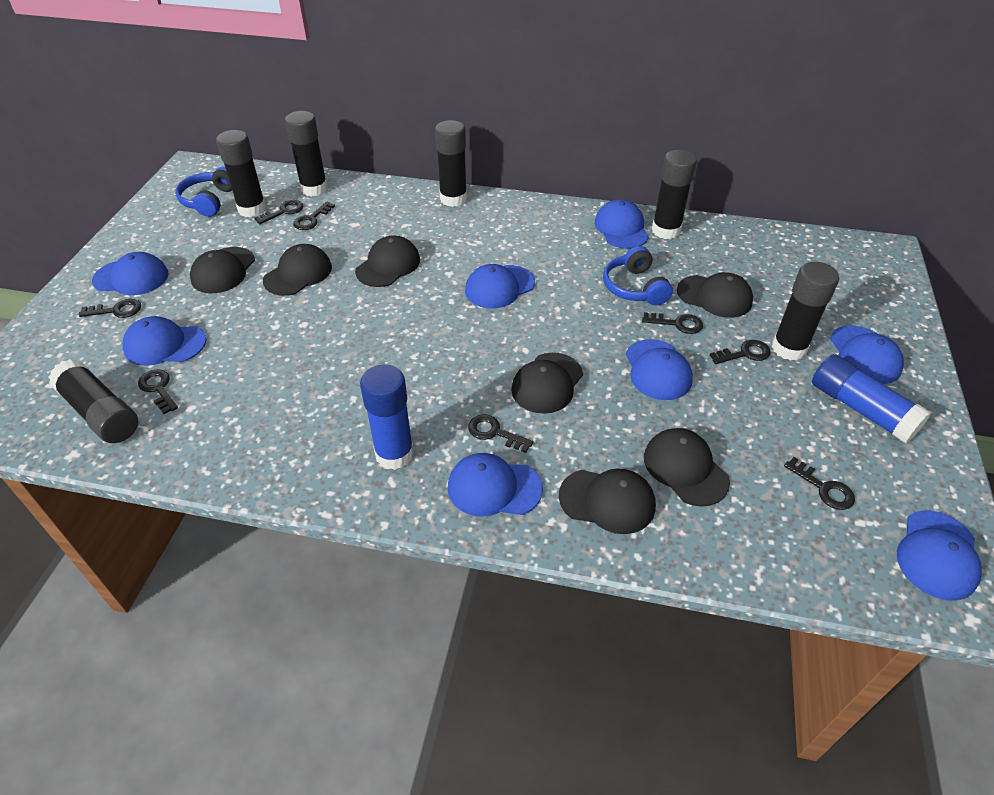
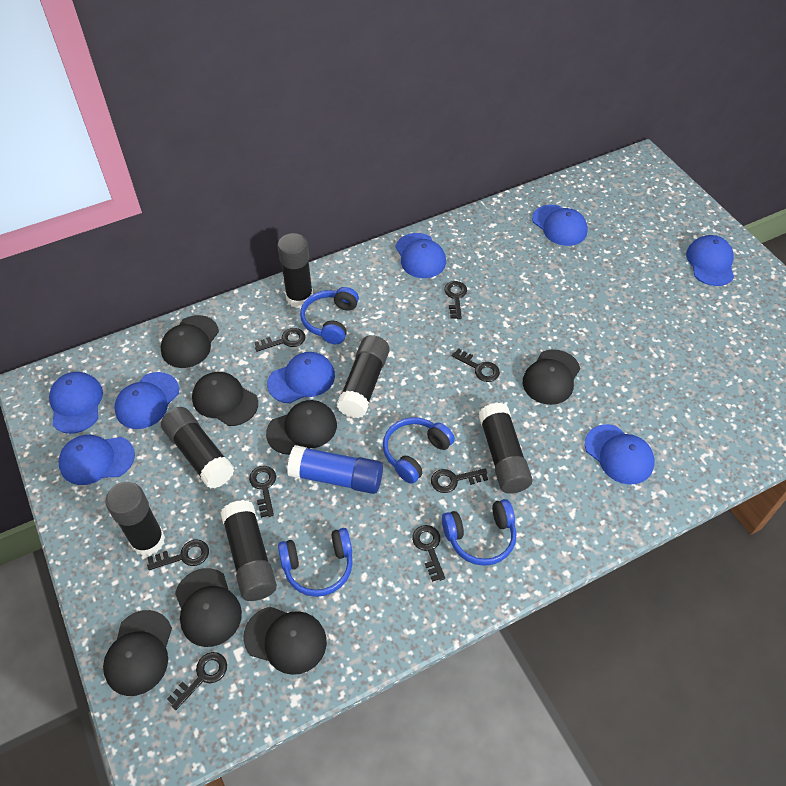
blue glue stick: [360,365,414,470] [812,354,931,444] = 2 -> [287,445,383,494] = 1
blue headphones: [175,166,232,217] [603,246,673,306] = 2 -> [278,528,353,597] [300,287,359,344] [383,417,455,484] [442,499,517,566] = 4

